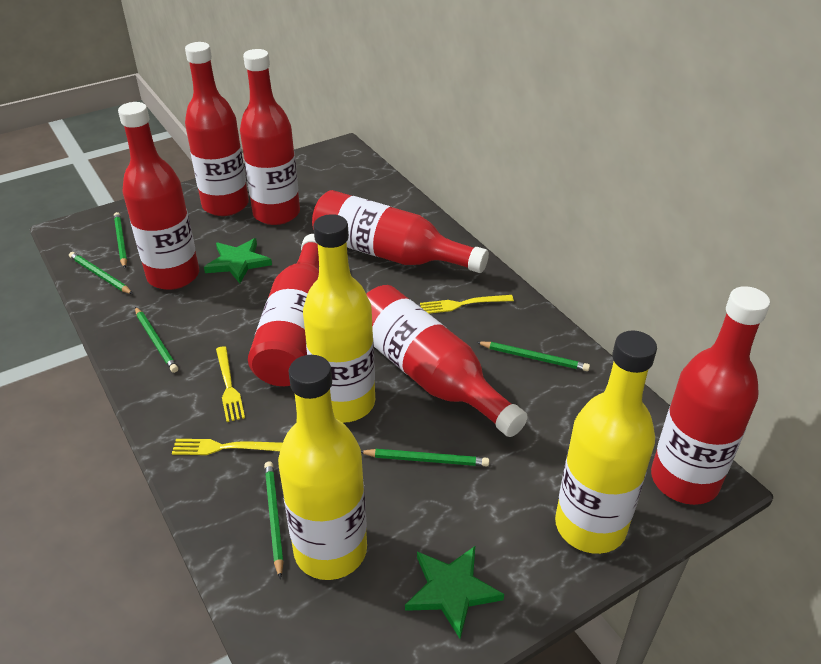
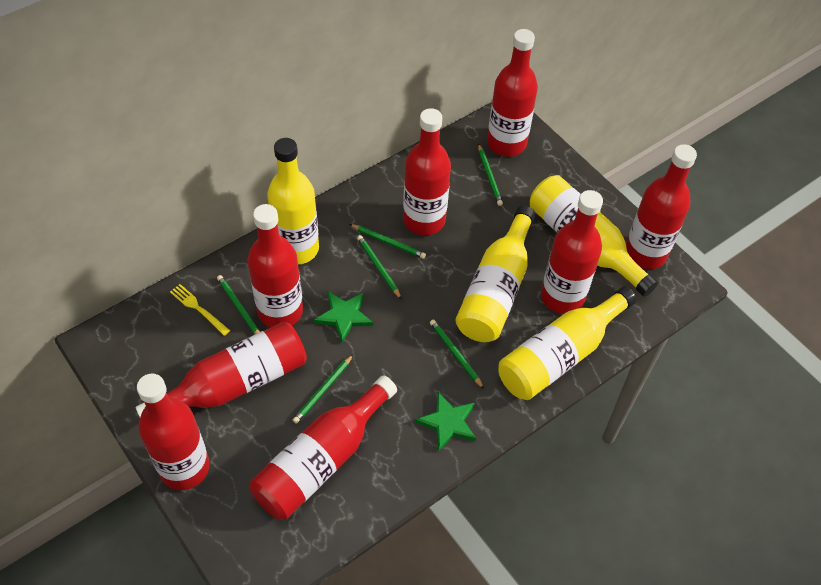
red bottle: [118,102,199,290] [185,42,249,216] [240,49,300,225] [248,234,319,386] [312,190,489,273] [366,285,528,437] [651,286,770,505] = 7 -> [135,321,307,417] [137,374,210,490] [248,204,303,328] [250,375,397,520] [403,108,451,235] [487,29,538,157] [541,190,603,314] [626,144,697,269] = 8
yellow bottle: [278,355,367,580] [303,214,375,423] [555,330,657,554] = 3 -> [267,138,319,264] [455,206,536,342] [498,286,637,400] [530,175,658,297] = 4
yellow fork: [172,439,283,455] [216,346,245,422] [420,295,514,314] = 3 -> [170,284,230,336] = 1

